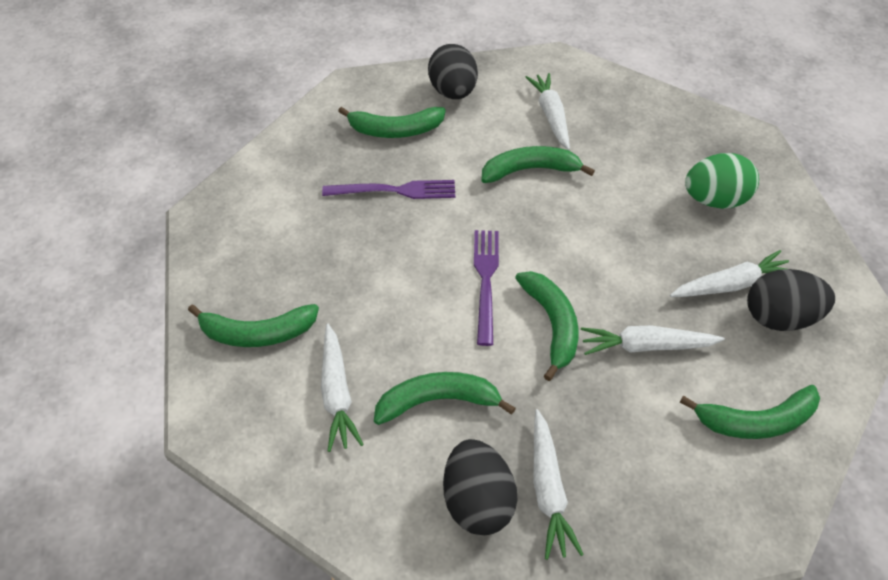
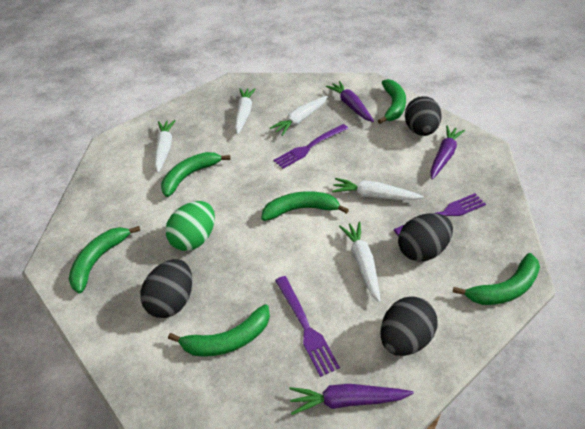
black egg: [428,44,478,99] [443,439,517,535] [747,269,835,331] = 3 -> [140,259,192,318] [380,296,437,356] [398,213,453,262] [405,96,442,136] = 4
purple carrot: none = 0 -> [289,384,414,415] [326,81,374,122] [430,126,465,179] = 3
purple fork: [322,180,455,199] [474,230,499,346] = 2 -> [274,124,348,169] [275,276,340,377] [394,193,486,236] = 3

